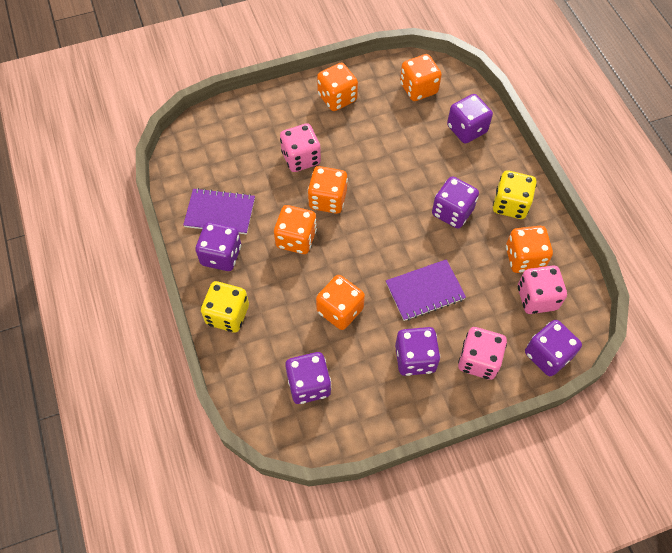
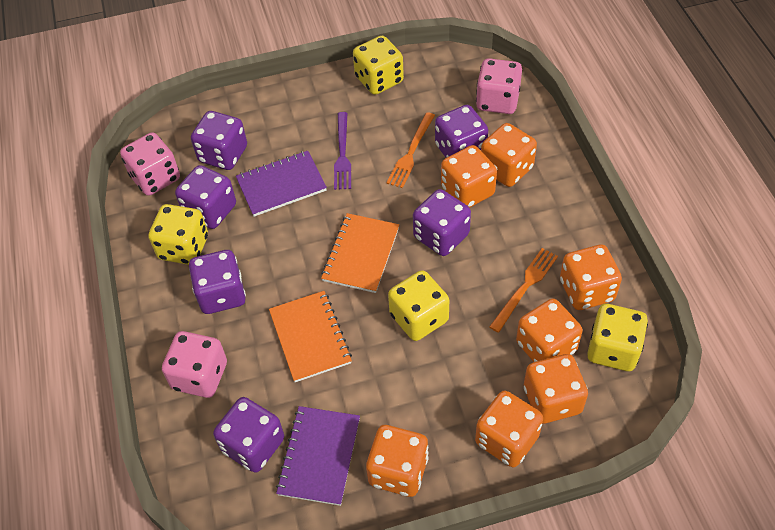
orange dice: [274,205,317,254] [308,166,348,214] [316,275,365,330] [317,63,358,111] [400,54,442,101] [506,226,553,273] = 6 -> [366,425,429,497] [441,145,497,208] [475,391,543,467] [481,123,537,187] [516,299,583,362] [524,354,588,424] [560,244,622,310] = 7
orange fork: none = 0 -> [387,112,435,188] [489,248,558,333] = 2
orange notebook: none = 0 -> [269,291,352,382] [321,213,399,293] = 2
purple fork: none = 0 -> [334,112,351,190] = 1
yellow dice: [201,281,249,333] [493,170,537,219] = 2 -> [148,204,208,265] [353,36,404,95] [388,270,449,341] [587,304,648,371] = 4

